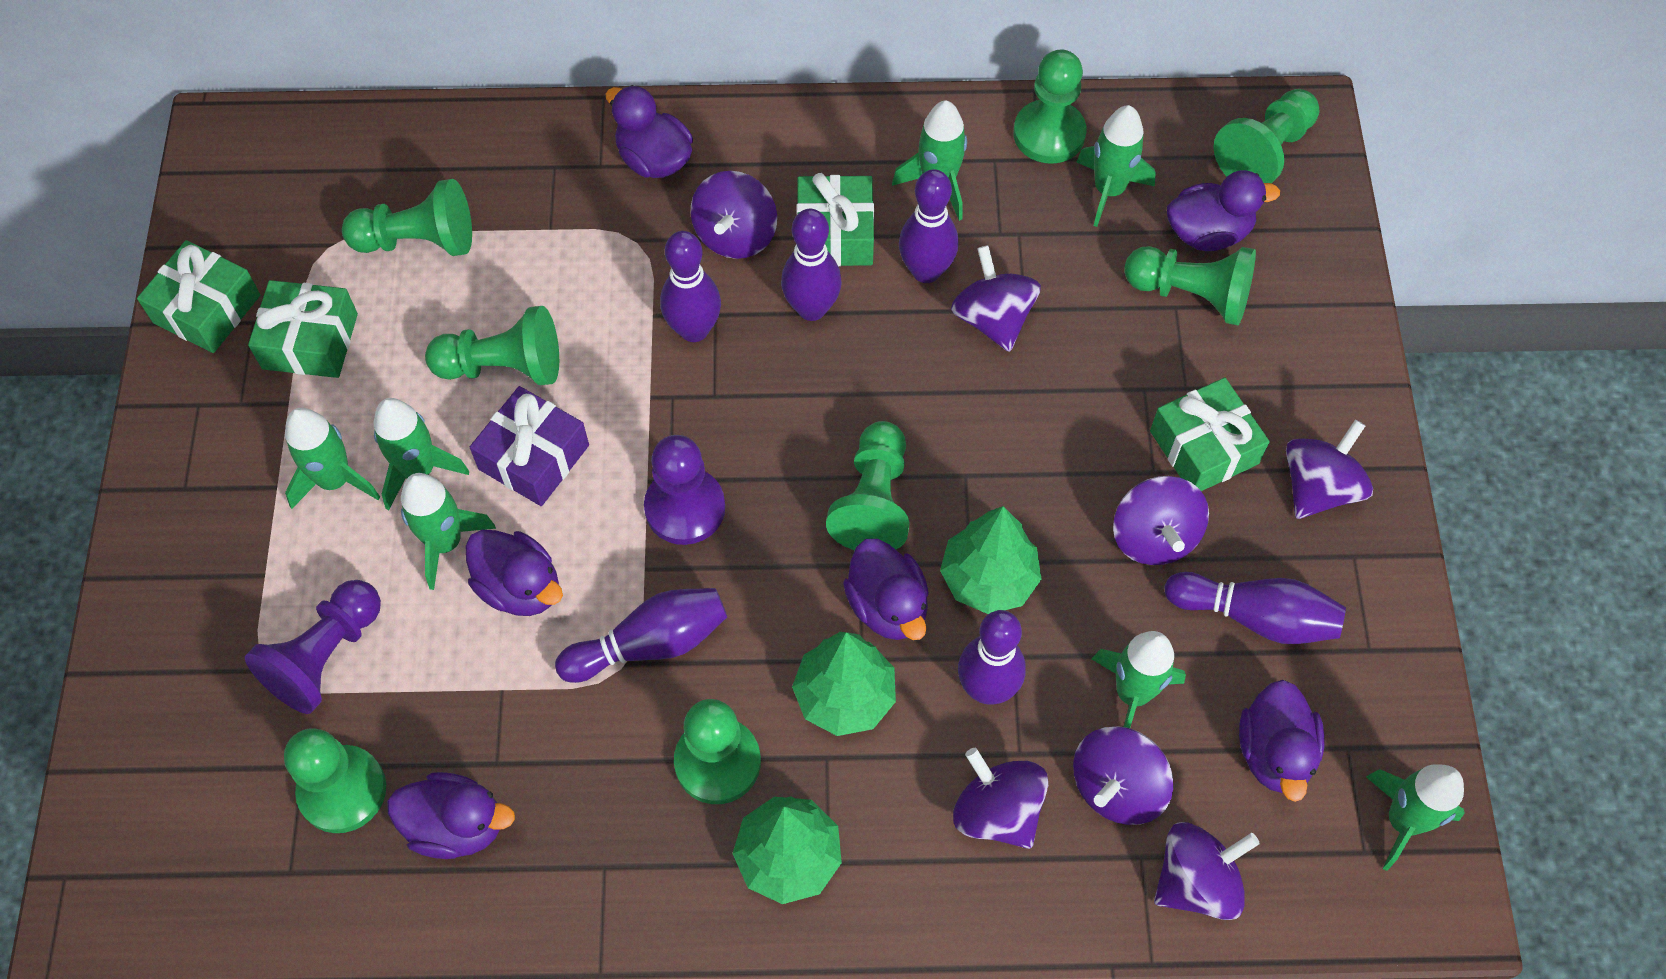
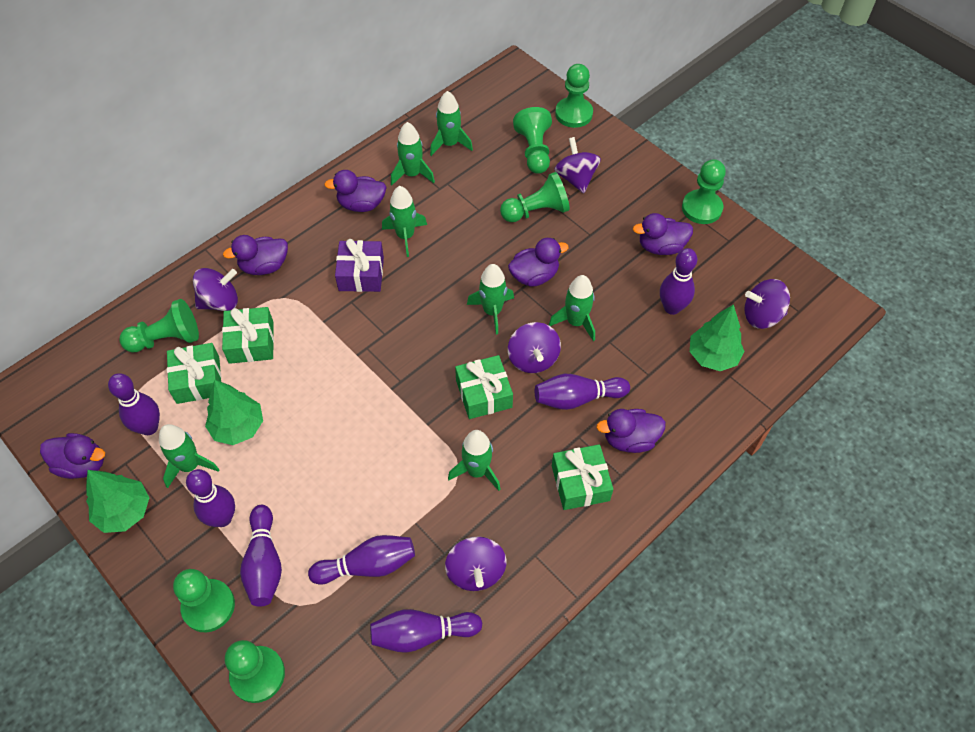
green pawn: [284,728,386,833] [342,179,472,256] [425,306,559,385] [674,699,761,804] [826,421,910,550] [1013,49,1087,164] [1124,246,1256,325] [1213,89,1319,183] = 8 -> [119,299,199,353] [173,569,235,632] [225,640,285,703] [500,172,570,222] [513,107,552,174] [555,64,593,128] [682,159,726,224] = 7
purple bowling pin: [555,588,727,683] [660,231,721,342] [781,209,842,321] [899,169,959,283] [958,610,1026,705] [1164,572,1346,644] = 6 -> [108,373,160,435] [186,469,235,527] [240,505,282,607] [308,535,415,584] [370,609,482,653] [535,374,630,410] [660,248,697,315] = 7
purple pawn: [245,580,381,714] [644,435,725,545] = 2 -> none = 0
purple spinning top: [691,171,777,259] [951,245,1041,352] [953,748,1048,849] [1073,726,1173,825] [1113,476,1209,565] [1154,822,1260,920] [1286,420,1373,519] = 7 -> [193,268,238,311] [445,537,506,591] [508,322,561,373] [554,137,601,193] [744,279,790,329] = 5

